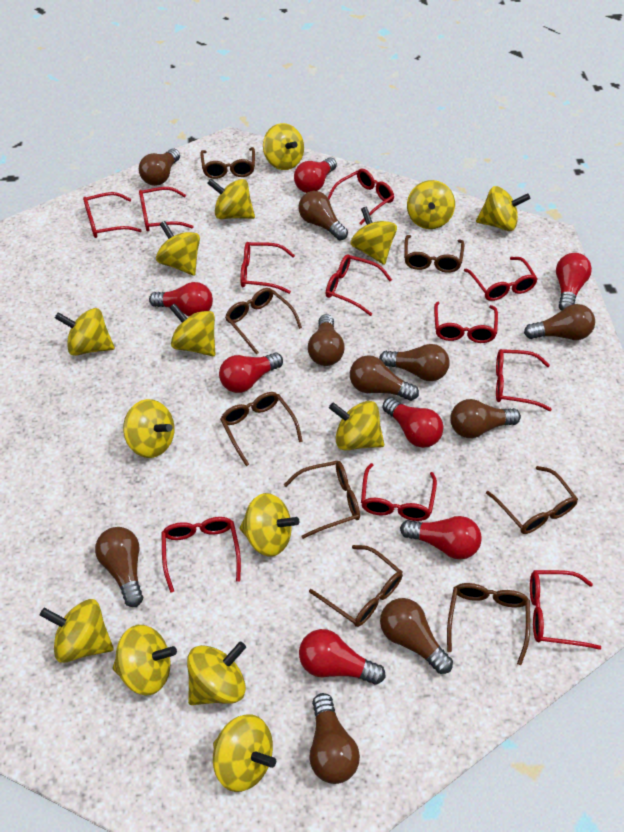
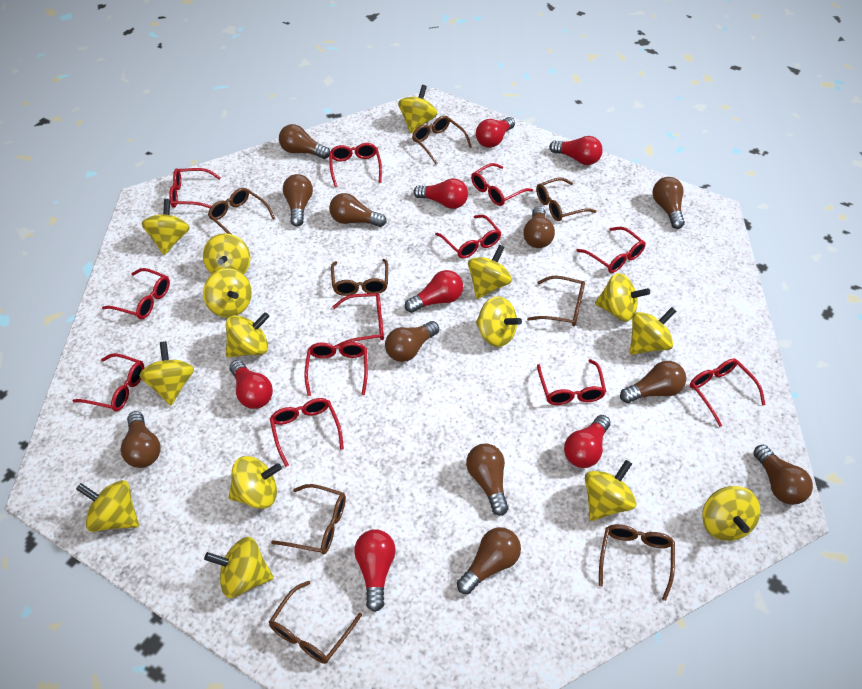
brown light bulb: [95,527,143,607] [139,148,180,186] [298,191,348,241] [308,314,345,366] [309,693,360,784] [350,355,419,401] [379,344,450,381] [380,598,453,674] [450,399,521,438] [524,304,595,340] = 10 -> [121,411,161,468] [279,124,330,159] [283,174,313,227] [329,193,387,227] [385,321,439,362] [457,527,521,594] [466,444,508,516] [523,206,555,248] [620,361,686,403] [653,177,685,229] [754,445,813,505] = 11
red glasses: [83,192,142,238] [139,187,194,231] [161,517,241,593] [240,242,295,294] [326,254,392,316] [328,169,394,225] [361,463,437,521] [434,302,498,343] [464,257,538,301] [496,349,552,411] [530,570,601,650] = 11 -> [72,353,145,412] [102,268,170,319] [169,168,221,208] [270,398,344,467] [304,342,368,396] [329,143,382,187] [333,293,384,346] [435,215,501,259] [471,163,533,206] [537,359,606,405] [577,227,646,273] [690,358,766,427] = 12

